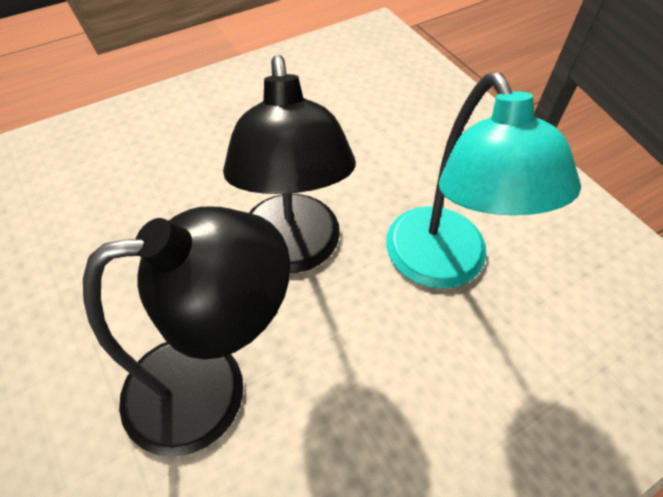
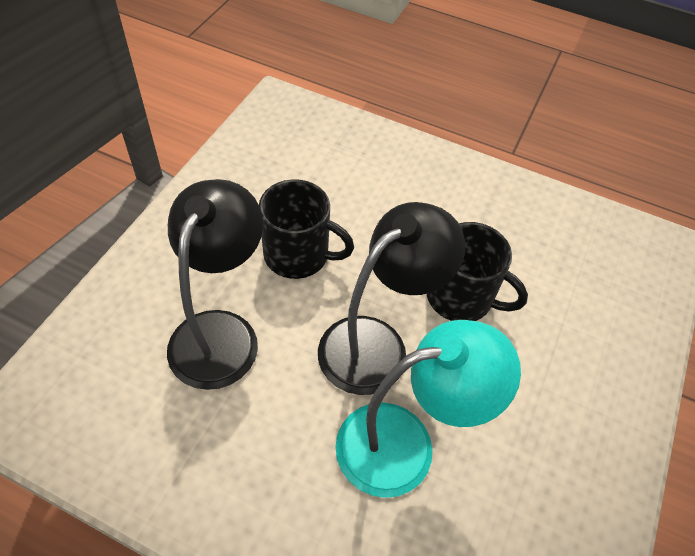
black mug: none = 0 -> [259,179,354,279] [427,222,528,321] = 2

